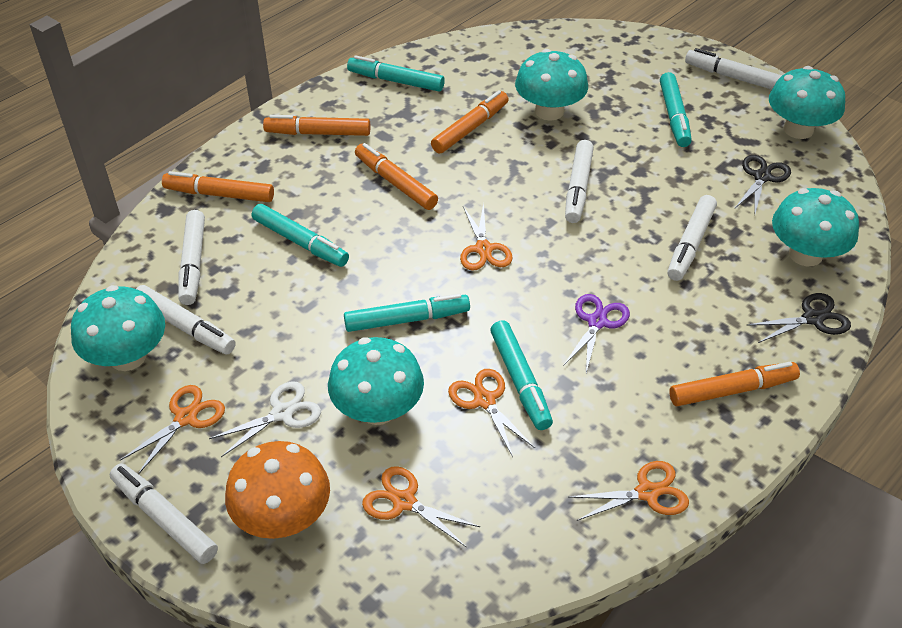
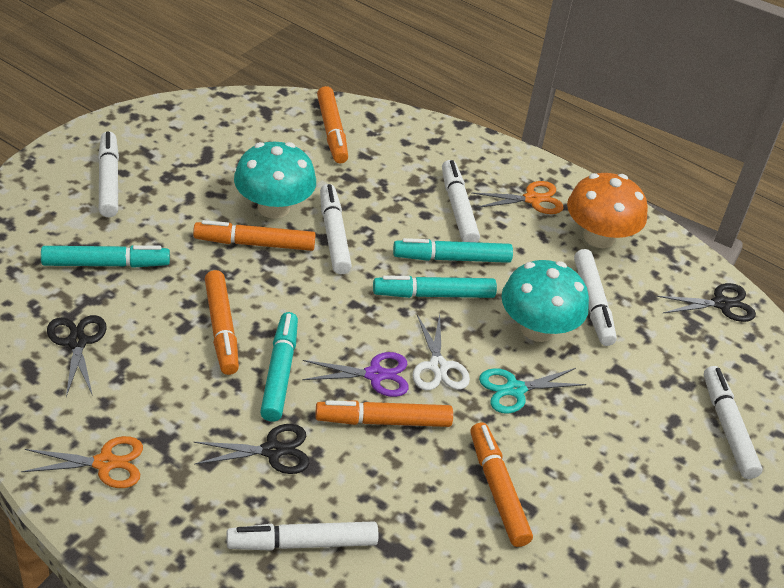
black scissors: [734,155,791,214] [747,293,851,343] = 2 -> [47,315,107,397] [194,424,310,474] [657,283,756,322] = 3
orange scissors: [120,385,225,474] [362,466,480,547] [448,369,535,457] [460,203,513,271] [569,461,689,521] = 5 -> [21,436,143,488] [472,181,564,214] = 2
turquoise marker: [252,204,349,267] [344,294,470,332] [347,55,445,92] [490,320,553,430] [660,72,692,147] = 5 -> [41,245,170,268] [260,312,298,421] [373,275,497,298] [393,238,513,263] = 4
turquoise mushroom: [71,285,165,371] [328,337,424,425] [515,49,588,121] [769,66,845,139] [772,188,859,266] = 5 -> [234,142,316,219] [502,260,589,342] = 2
turquoise scissors: none = 0 -> [479,368,586,414] = 1

